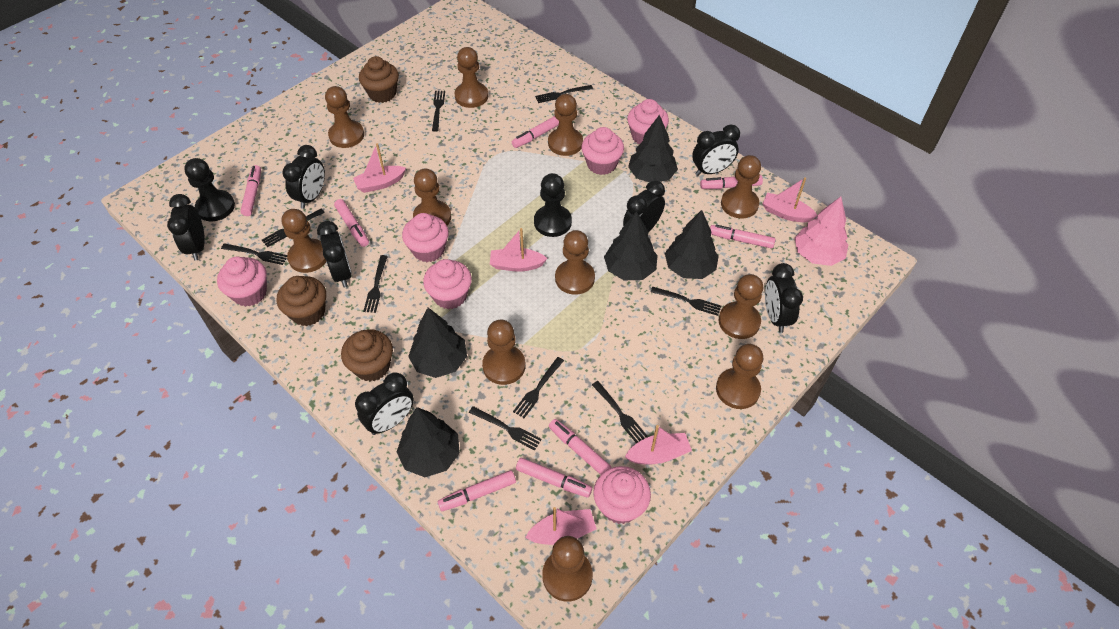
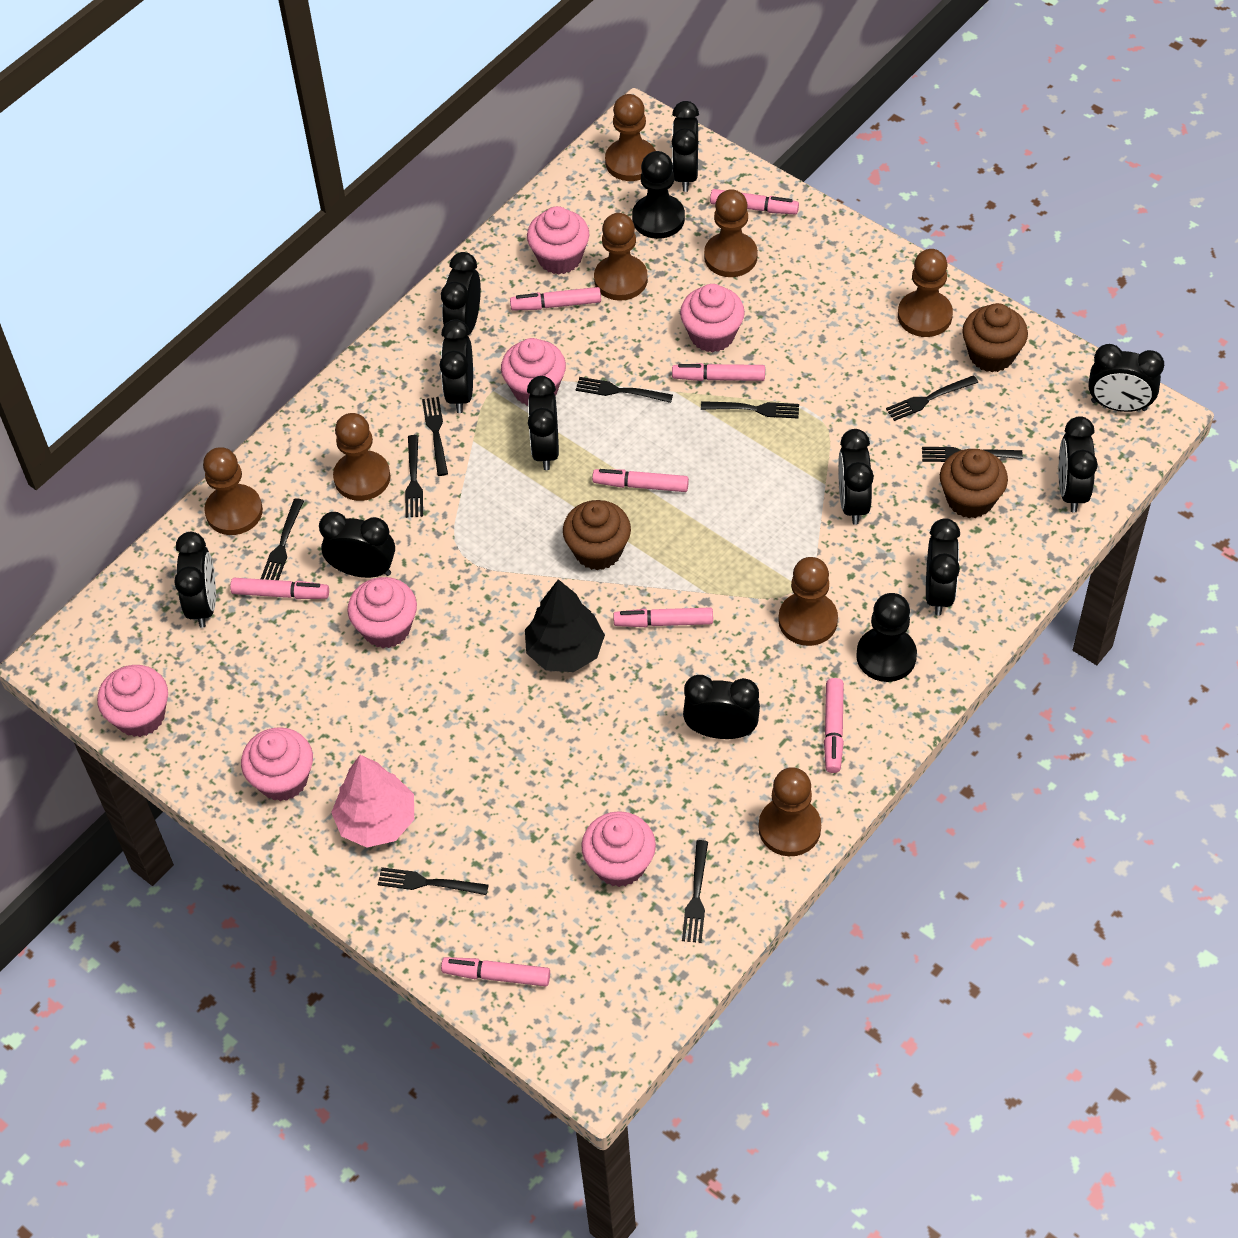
black clock: [167,194,205,261] [282,145,325,209] [317,221,352,287] [355,372,414,435] [623,181,665,232] [692,124,740,176] [765,263,803,333] = 7 -> [174,532,216,628] [319,512,395,578] [440,320,473,413] [441,252,481,335] [527,376,559,470] [672,101,699,192] [683,675,760,739] [838,429,874,525] [926,518,960,616] [1058,416,1098,513] [1088,344,1164,412] = 11
black tree: [397,407,460,477] [408,308,467,378] [604,211,658,280] [628,115,678,182] [665,210,719,279] = 5 -> [525,579,605,672] = 1
brown pawn: [282,209,326,273] [325,86,364,148] [413,169,451,225] [454,47,488,108] [482,320,526,385] [542,536,593,602] [548,94,583,156] [555,230,595,295] [716,344,763,409] [718,274,763,339] [721,155,761,218] = 11 -> [203,447,263,535] [333,413,390,501] [594,213,648,301] [605,94,656,181] [704,189,758,277] [758,767,821,856] [778,557,838,646] [898,249,953,337] = 8
pink boat: [353,143,406,193] [490,228,548,272] [525,507,597,545] [625,425,692,465] [762,177,817,222] = 5 -> none = 0
pink cupcake: [217,257,267,307] [402,213,449,262] [423,259,472,309] [581,127,624,175] [593,466,651,524] [627,99,669,144] = 6 -> [97,665,168,737] [241,727,313,801] [347,577,417,648] [501,338,566,406] [527,206,590,274] [581,811,656,887] [680,284,745,352] = 7

